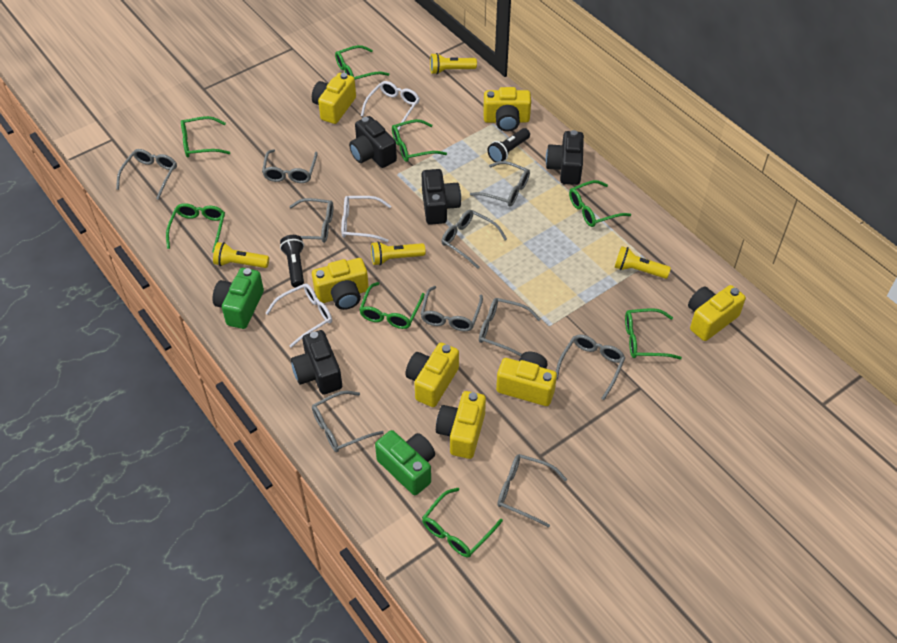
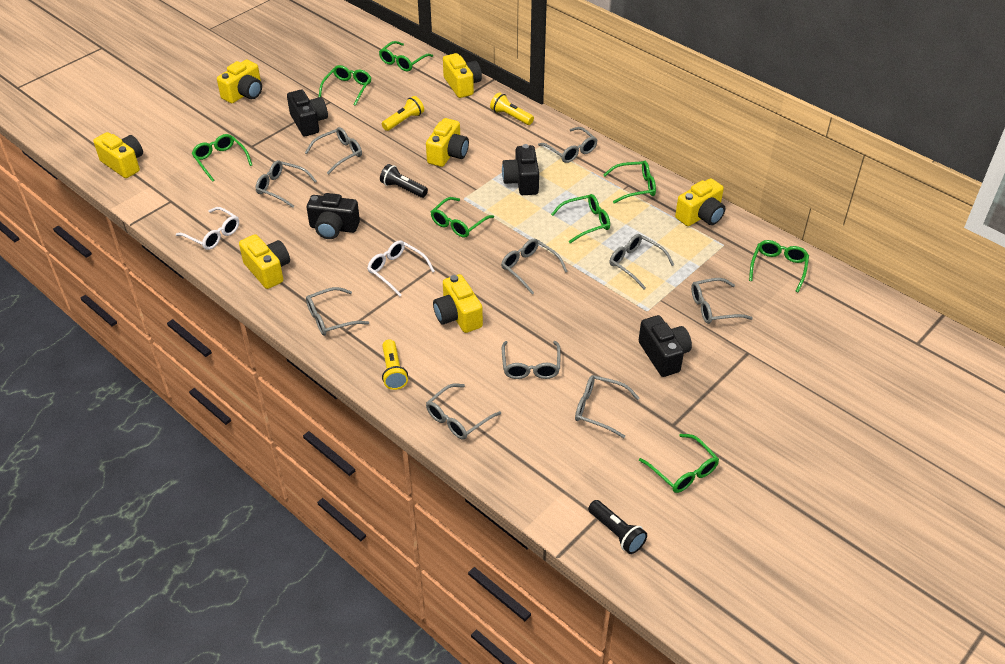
green camera: [212,268,264,329] [375,430,435,495] = 2 -> none = 0
white glasses: [266,284,332,347] [341,196,391,242] [361,81,420,130] = 3 -> [176,207,239,250] [367,240,435,296] = 2
yellow flashlight: [213,242,269,268] [371,241,426,265] [430,53,477,74] [614,246,671,279] = 4 -> [382,96,424,131] [382,339,408,390] [490,92,534,125] = 3

